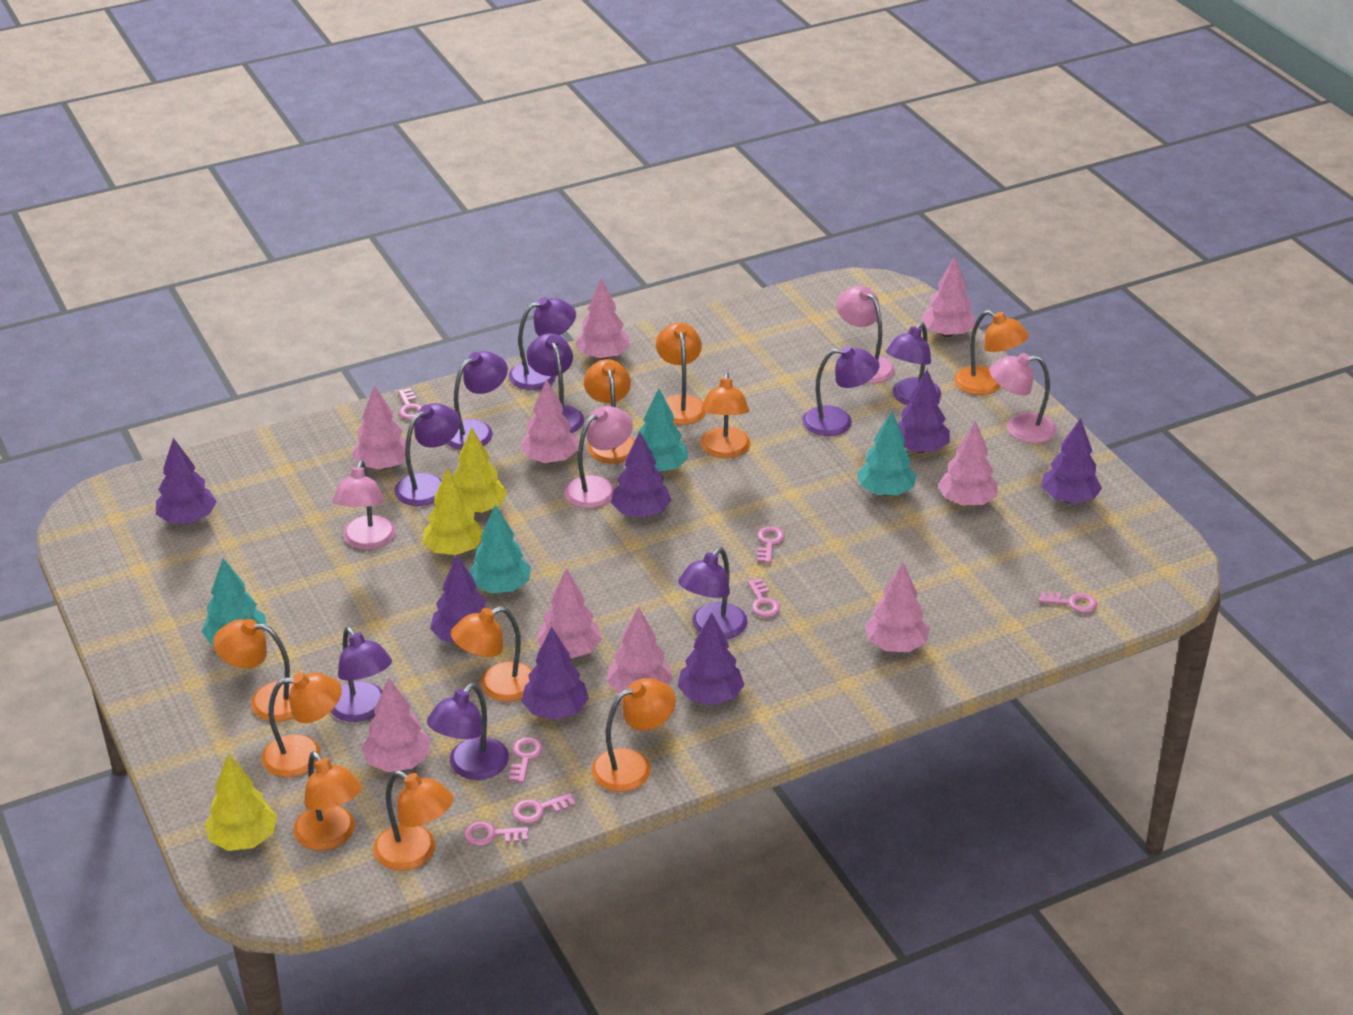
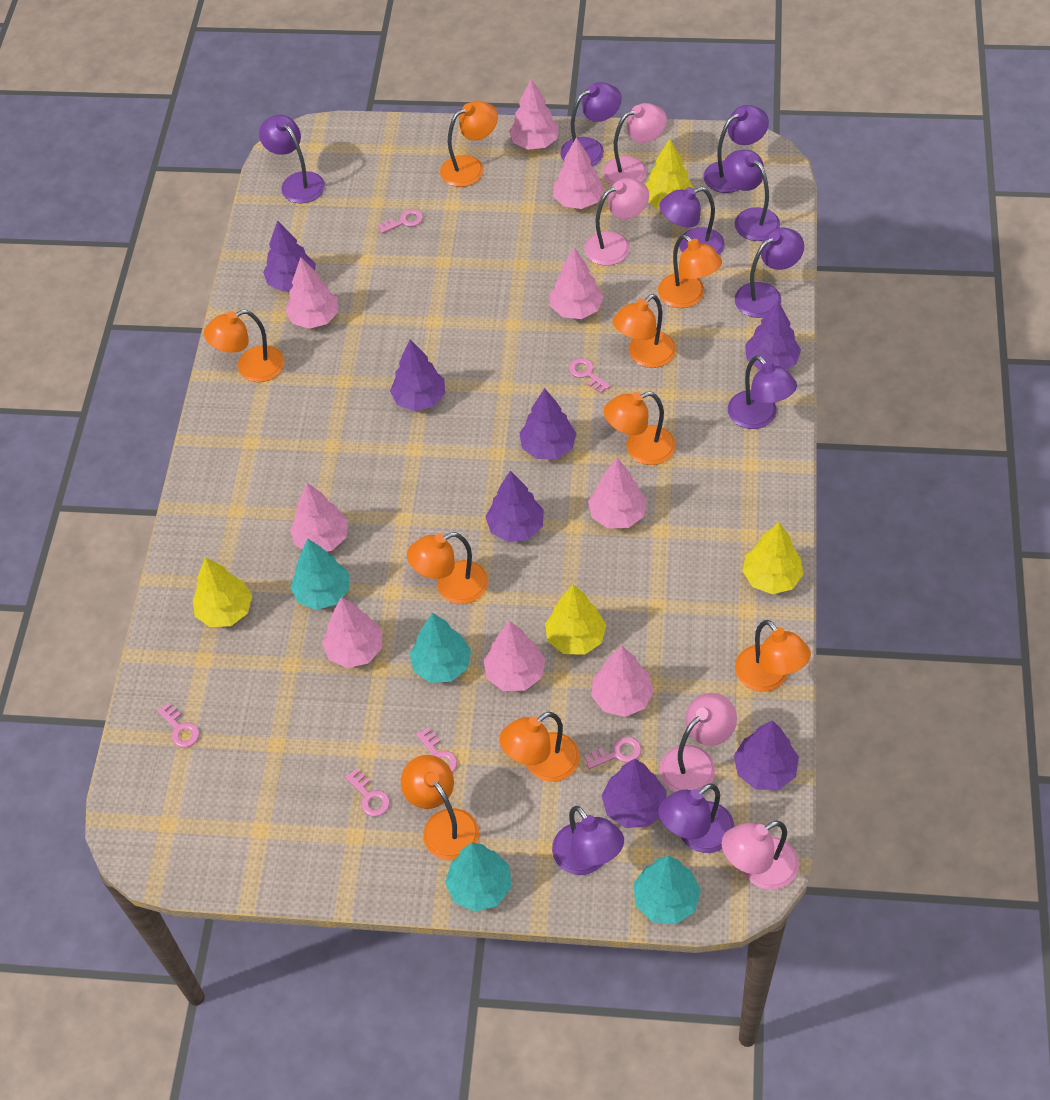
orange lamp: [213,619,294,722] [261,672,342,777] [293,751,362,850] [373,771,454,871] [451,606,533,702] [584,359,635,464] [591,678,676,792] [656,322,706,425] [700,372,751,458] [954,310,1029,395] = 10 -> [204,310,284,382] [401,755,479,860] [407,532,488,604] [440,101,498,187] [499,712,580,782] [604,392,676,465] [613,294,676,368] [658,234,722,308] [735,620,811,692] = 9
pink key: [398,388,422,420] [464,821,529,846] [509,737,543,783] [512,793,576,824] [748,579,780,617] [757,526,785,563] [1039,591,1097,613] = 7 -> [157,702,199,748] [345,769,390,817] [377,209,423,234] [416,727,457,772] [569,358,610,393] [584,737,641,769] = 6
yellow tree: [205,754,277,851] [423,468,483,555] [453,428,507,513] = 3 -> [193,557,252,627] [545,584,606,655] [645,139,694,209] [742,522,804,594] = 4

